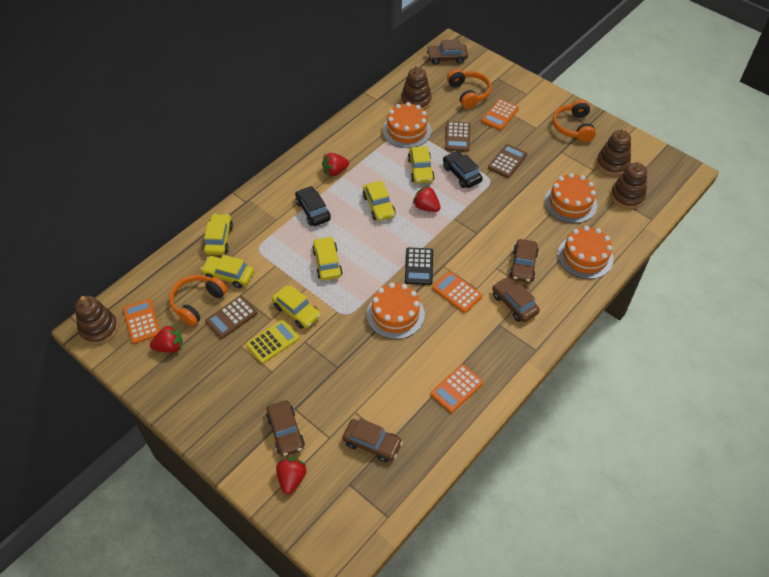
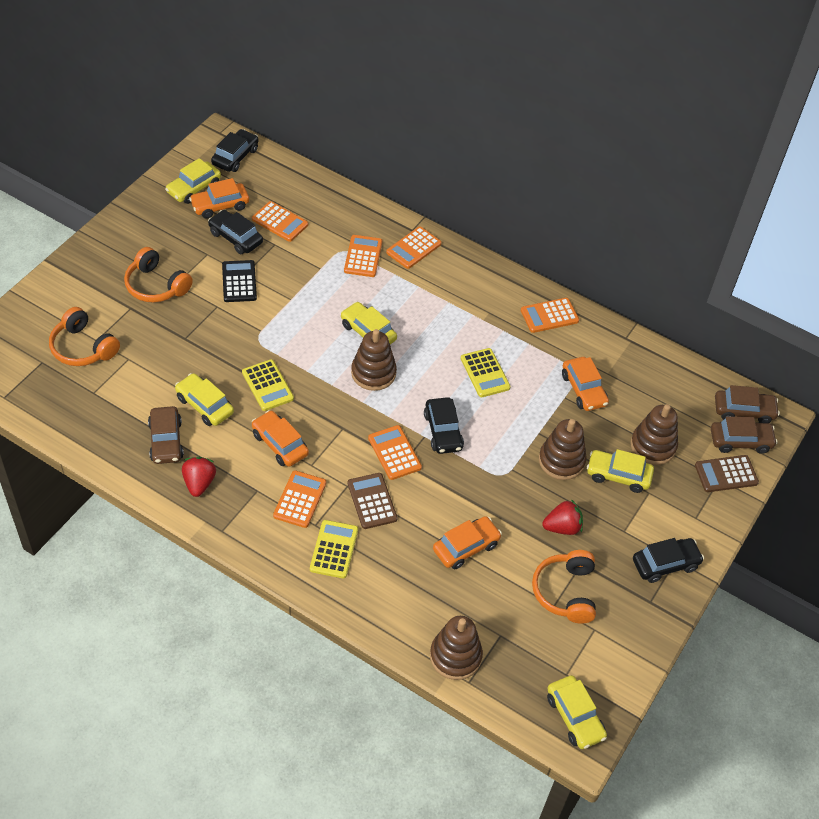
black car: [295,186,331,226] [443,151,483,188] = 2 -> [208,210,263,254] [211,129,258,172] [424,397,464,454] [633,538,704,583] = 4
brown calculator: [205,296,257,339] [445,121,471,152] [488,144,527,178] = 3 -> [348,473,397,529] [695,455,759,492] = 2
brown car: [266,400,305,456] [342,418,403,462] [426,39,468,65] [492,277,540,322] [509,239,539,283] = 5 -> [148,406,184,464] [711,417,777,454] [715,385,780,423] = 3
orange cake: [367,283,425,339] [383,102,431,148] [544,173,597,223] [558,226,614,279] = 4 -> none = 0
orange calculator: [123,299,160,344] [431,364,483,413] [432,271,482,313] [481,99,519,130] = 4 -> [252,201,308,242] [273,470,326,528] [344,235,382,277] [368,425,422,480] [386,226,441,269] [521,298,579,333] = 6
orange car: none = 0 -> [189,178,249,219] [252,410,309,467] [433,516,502,569] [562,357,609,411] = 4
red strawberry: [150,324,183,353] [276,458,307,495] [322,153,349,176] [413,186,441,212] = 4 -> [182,457,216,497] [542,499,583,535] = 2
yellow calculator: [246,320,299,363] = 1 -> [242,359,294,411] [310,520,358,579] [461,348,511,397] = 3
yellow car: [201,255,254,288] [203,214,233,255] [272,285,321,329] [312,236,342,281] [363,181,396,221] [408,146,435,184] = 6 -> [165,158,221,204] [175,373,234,426] [341,302,397,344] [547,675,607,749] [587,449,654,493] = 5

